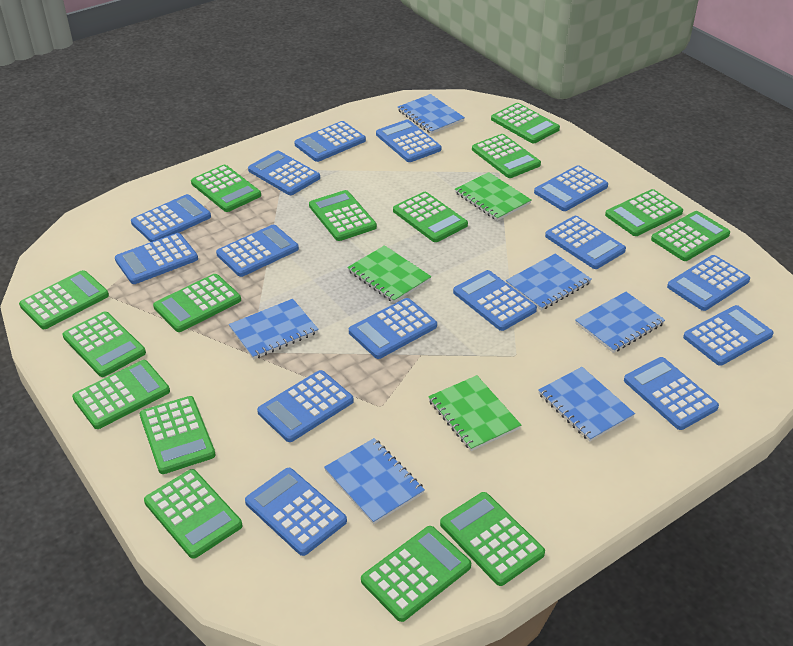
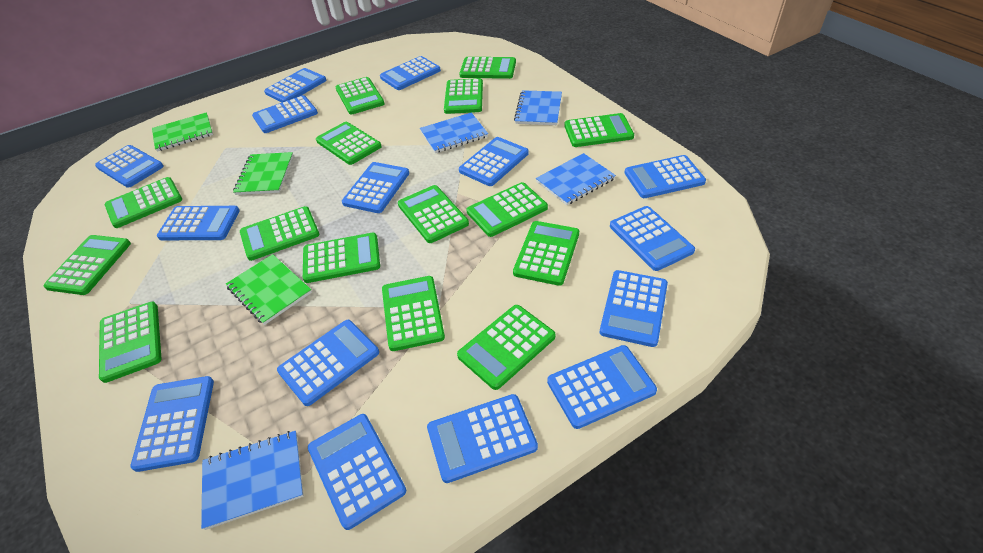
blue notebook: [229,299,319,360] [324,438,425,524] [398,94,465,134] [506,254,592,311] [538,367,635,442] [575,292,665,353] = 6 -> [201,431,304,530] [420,112,488,153] [514,90,562,125] [536,153,616,205] = 4

